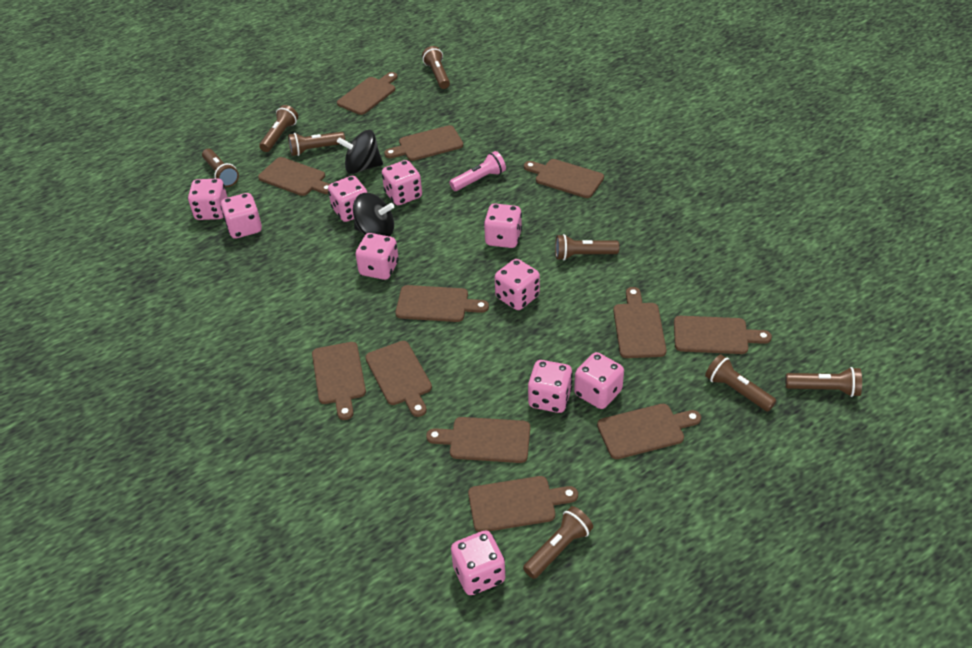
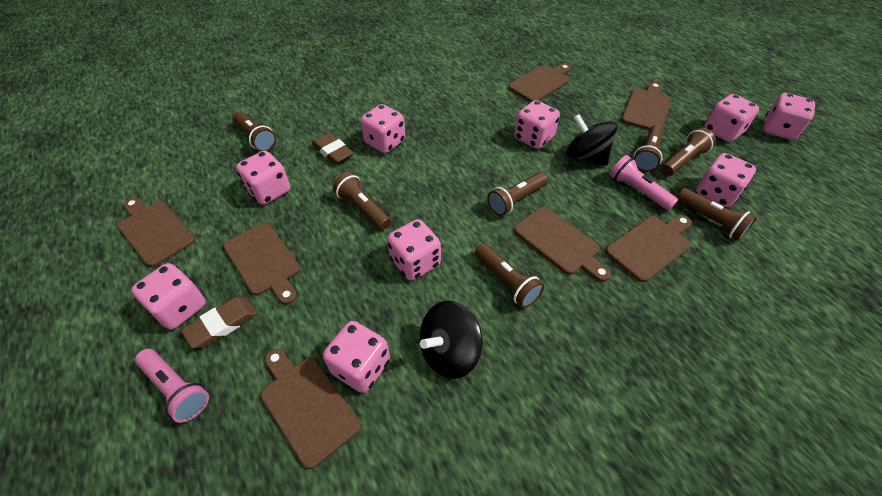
brown cutting board: [258,157,330,196] [312,342,366,420] [337,72,398,115] [365,341,432,417] [384,125,463,161] [395,285,489,322] [426,417,530,463] [468,476,578,532] [524,159,604,198] [597,404,701,459] [613,287,667,358] [674,316,772,354] = 12 -> [118,198,196,267] [223,223,300,305] [261,349,361,469] [508,63,571,102] [514,207,611,282] [605,215,692,282] [621,82,671,130] = 7
brown eraser: none = 0 -> [181,297,258,348] [312,133,354,165] = 2
brown flashlight: [202,149,239,187] [259,105,298,152] [288,132,345,156] [422,46,450,89] [523,506,593,579] [555,234,619,260] [705,354,776,412] [785,367,862,397] = 8 -> [233,112,276,152] [333,172,391,230] [475,243,544,308] [487,172,548,216] [633,125,664,172] [661,128,716,176] [677,188,757,241] = 7
pink dice: [188,178,228,220] [220,193,262,239] [328,176,367,222] [355,233,399,280] [382,160,422,205] [451,531,506,595] [484,204,522,248] [495,259,540,310] [528,360,573,413] [574,352,624,409] = 10 -> [131,263,206,330] [236,151,290,205] [323,321,390,393] [361,104,405,153] [387,219,441,281] [514,100,560,149] [696,153,756,207] [704,94,759,142] [763,93,815,140] = 9
pink flashlight: [449,151,506,191] = 1 -> [135,349,209,423] [610,155,678,211] = 2

